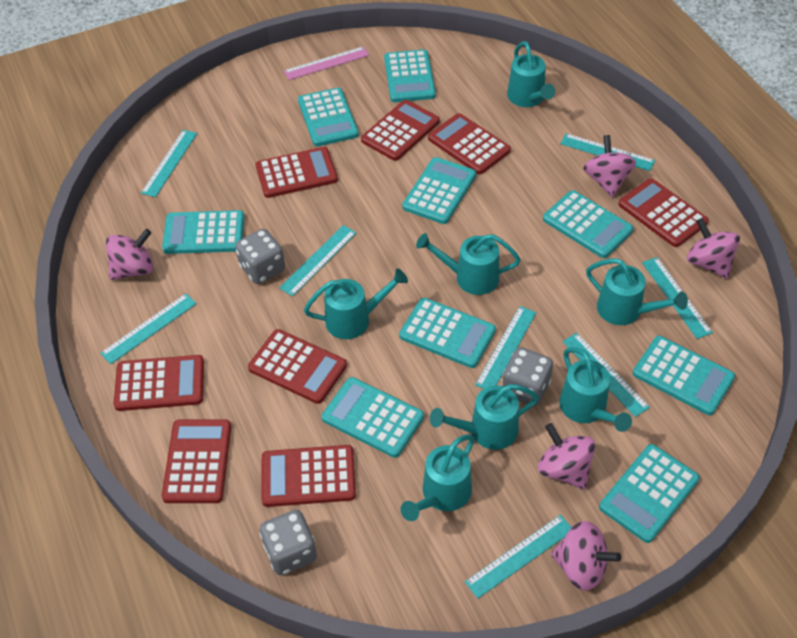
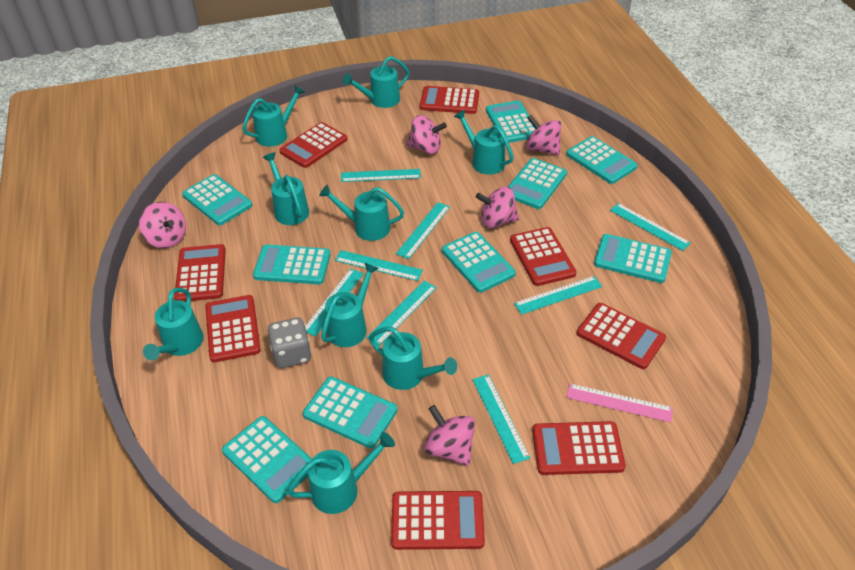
grey dice: [235,229,285,284] [260,510,317,575] [502,347,553,406] = 3 -> [268,318,312,368] = 1
turquoise watering can: [304,269,408,339] [401,434,475,521] [416,233,521,295] [430,384,539,450] [507,41,555,107] [559,347,632,432] [586,259,688,325] = 7 -> [143,288,203,361] [242,85,305,147] [263,152,309,225] [287,432,395,514] [319,185,404,241] [321,263,379,347] [343,56,410,108] [369,327,457,390] [454,110,514,174] = 9

